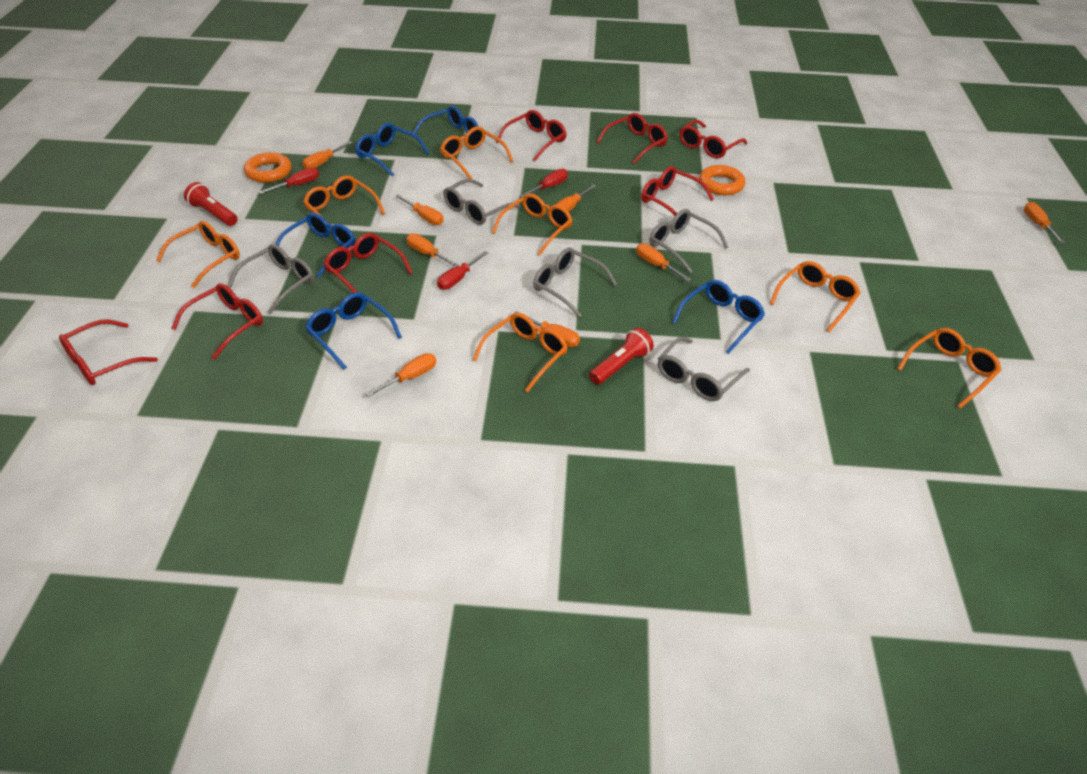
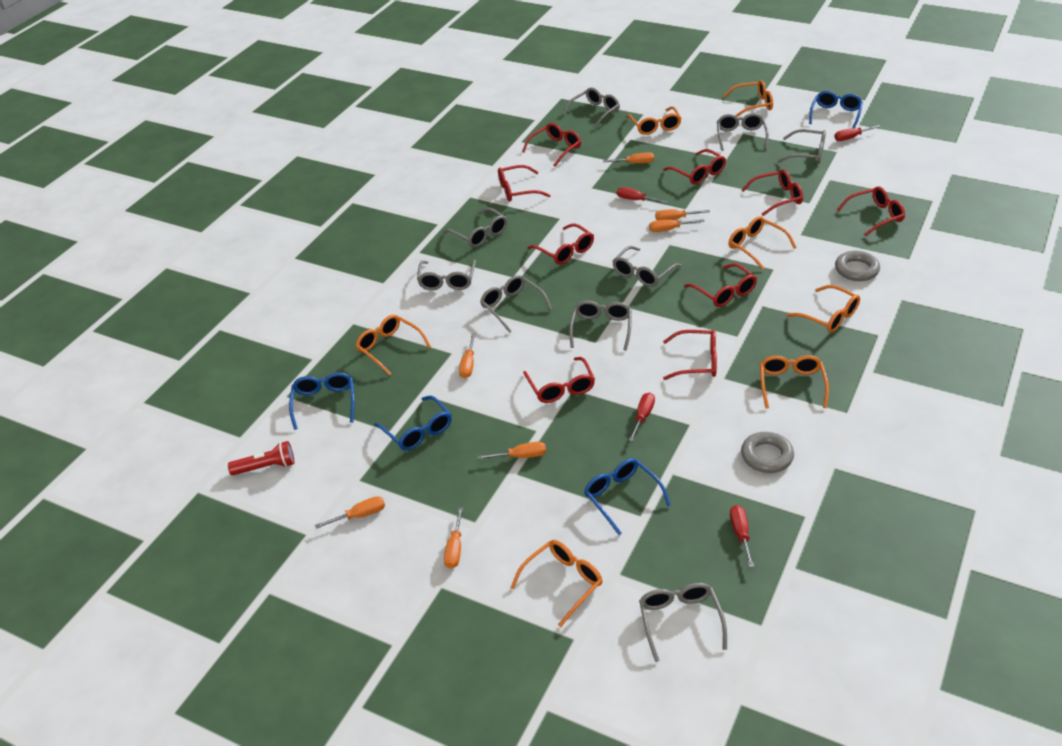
blue glasses: [276,213,356,278] [305,292,402,370] [355,123,429,176] [413,105,479,157] [672,280,765,354] = 5 -> [289,372,355,430] [375,396,452,451] [584,458,671,535] [809,91,863,128] = 4
grey glasses: [227,244,314,314] [443,179,521,225] [533,247,617,317] [649,209,728,273] [658,337,750,401] = 5 -> [417,260,476,290] [443,208,507,247] [480,275,552,333] [563,88,620,128] [569,300,632,351] [613,246,681,287] [639,583,727,662] [717,113,769,151] [777,129,826,164] = 9
grey ring: none = 0 -> [741,432,794,473] [835,250,880,281] = 2
orange ring: [244,152,291,183] [699,165,745,195] = 2 -> none = 0
orange screwdriver: [302,141,353,169] [366,353,436,397] [395,194,444,225] [406,233,459,267] [513,311,580,347] [555,184,596,212] [636,243,691,282] [1024,202,1065,243] = 8 -> [315,496,385,529] [444,507,463,569] [459,334,476,378] [477,442,546,459] [603,152,654,163] [649,219,704,232] [655,209,710,220] = 7
red flashlight: [184,182,238,226] [589,328,654,385] = 2 -> [228,441,294,475] = 1
red glasses: [59,319,158,385] [171,283,263,360] [324,233,413,293] [496,110,567,161] [596,113,668,164] [641,166,714,216] [680,120,747,158] = 7 -> [498,165,551,202] [522,123,581,166] [523,357,595,403] [527,223,594,265] [663,149,726,185] [663,330,717,380] [684,263,757,307] [742,169,803,216] [837,186,905,236] = 9
red screwdriver: [259,167,319,194] [437,251,489,290] [520,169,568,197] = 3 -> [617,187,668,203] [629,393,655,442] [730,505,754,567] [834,125,881,141] = 4

